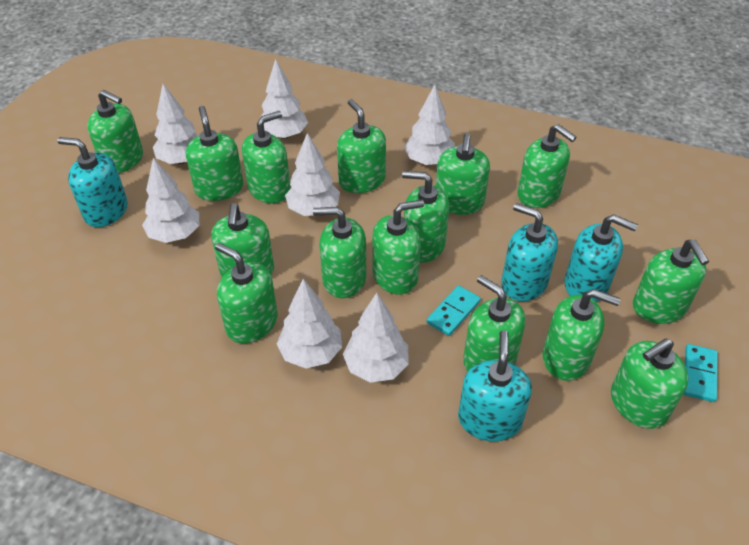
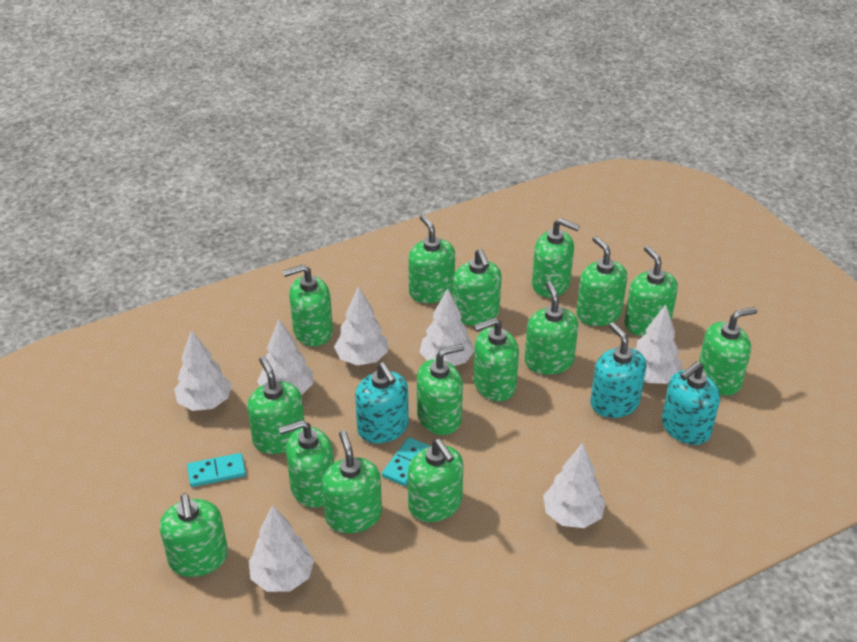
turquoise soap dispenser: [58,137,128,227] [458,330,532,442] [501,203,558,301] [565,215,638,302] = 4 -> [355,362,409,443] [590,322,647,418] [662,361,720,445] = 3

